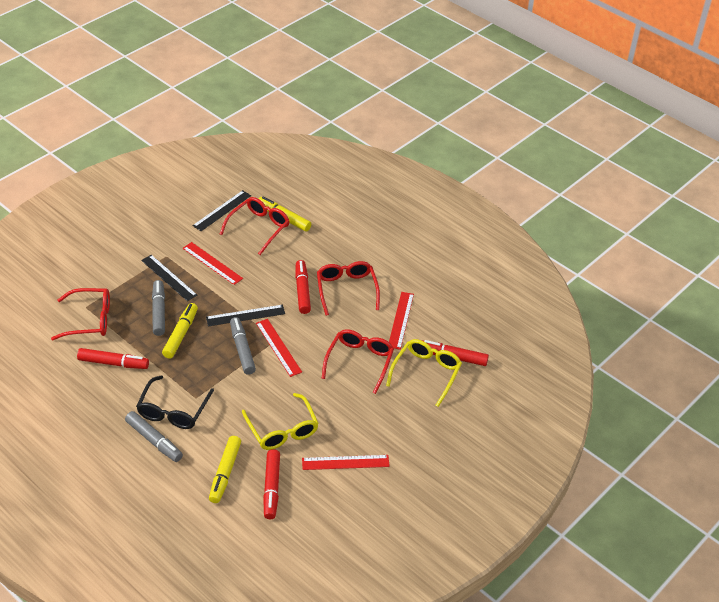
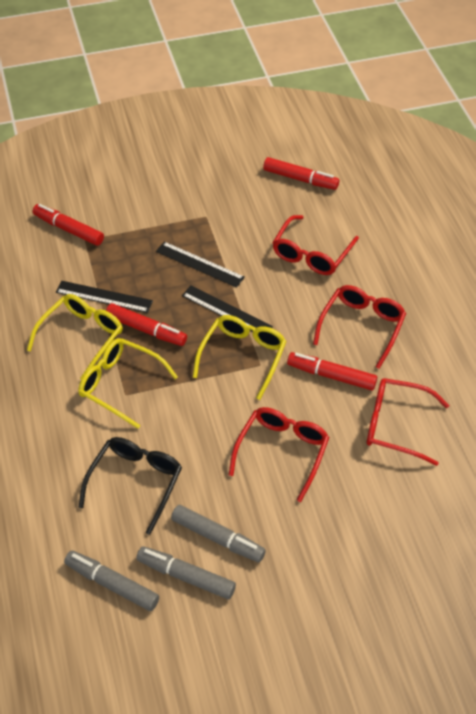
red ruler: [183,242,243,285] [256,319,302,377] [302,455,390,470] [389,292,414,350] = 4 -> none = 0
yellow glasses: [242,393,319,450] [386,339,462,407] = 2 -> [27,294,123,379] [78,338,178,429] [193,315,287,400] = 3
yellow marker: [162,303,198,359] [209,436,241,503] [259,196,311,231] = 3 -> none = 0

